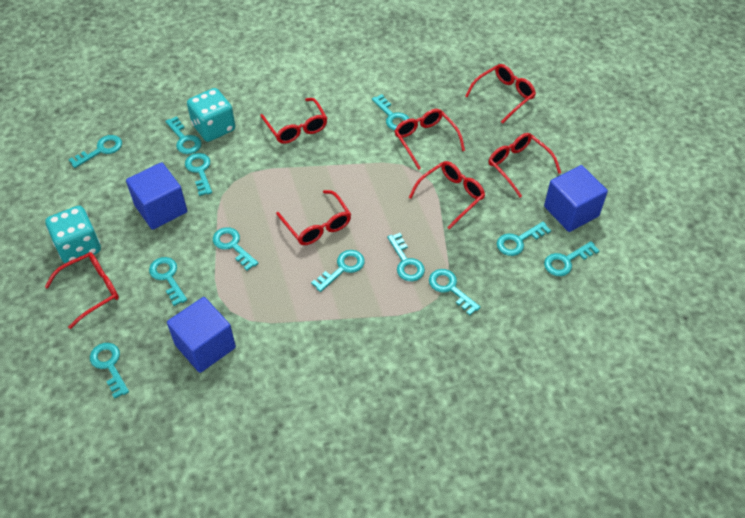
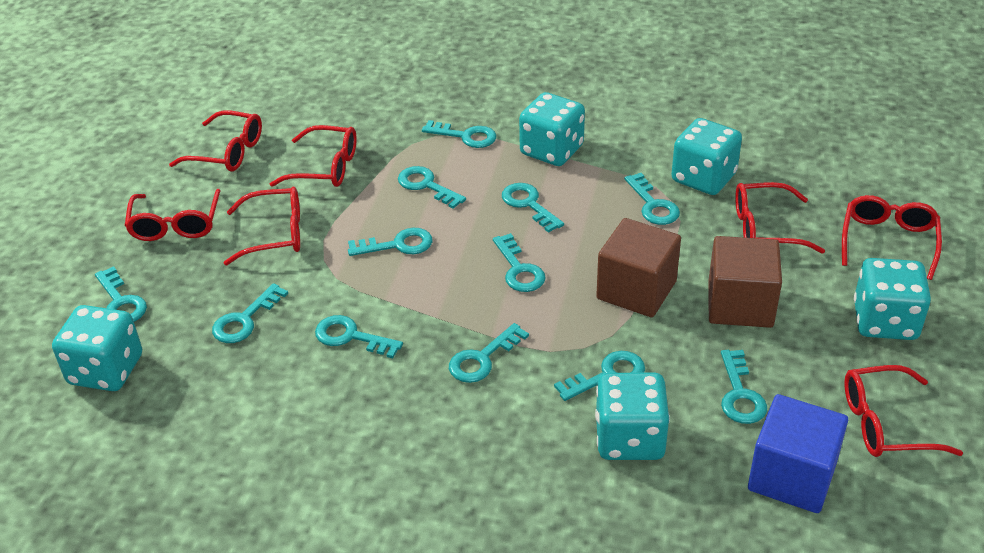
blue cube: [126,162,187,230] [167,297,236,373] [544,165,608,232] = 3 -> [748,394,848,513] = 1
brown cube: none = 0 -> [596,218,681,317] [708,236,782,328] = 2
turquoise dice: [45,206,101,263] [187,88,235,142] = 2 -> [52,305,142,391] [519,92,585,166] [595,373,670,460] [671,118,742,195] [854,258,931,340] = 5

